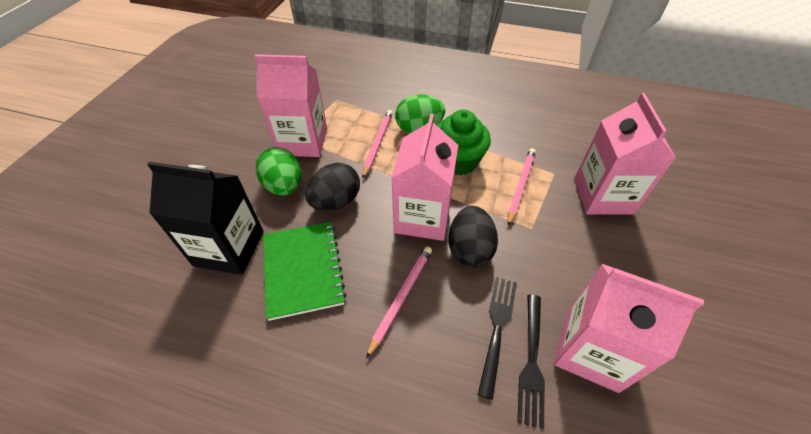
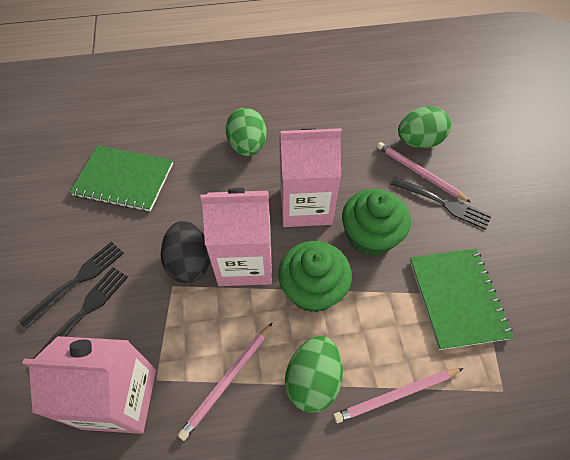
black carton: [147,162,264,275] = 1 -> none = 0
black egg: [305,163,360,211] [449,206,498,267] = 2 -> [161,221,210,283] = 1
black fork: [478,277,517,400] [517,295,545,429] = 2 -> [19,241,124,329] [33,267,128,359] [390,177,492,230] = 3
green cupcake: [437,109,491,175] = 1 -> [278,241,352,313] [342,189,411,257] = 2
green egg: [256,147,301,196] [395,95,445,133] = 2 -> [225,108,267,156] [285,336,343,413] [398,106,451,148] = 3
green notebook: [263,222,346,321] = 1 -> [70,145,173,212] [410,248,514,350] = 2
pink carton: [254,54,327,157] [391,114,458,241] [554,264,704,393] [574,93,676,215] = 4 -> [22,336,156,434] [200,188,272,286] [279,128,342,227] = 3

